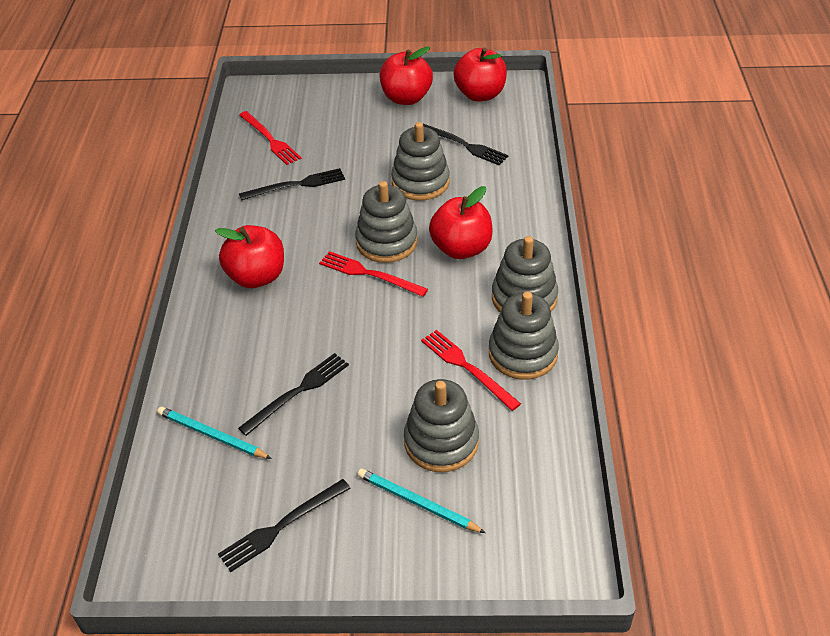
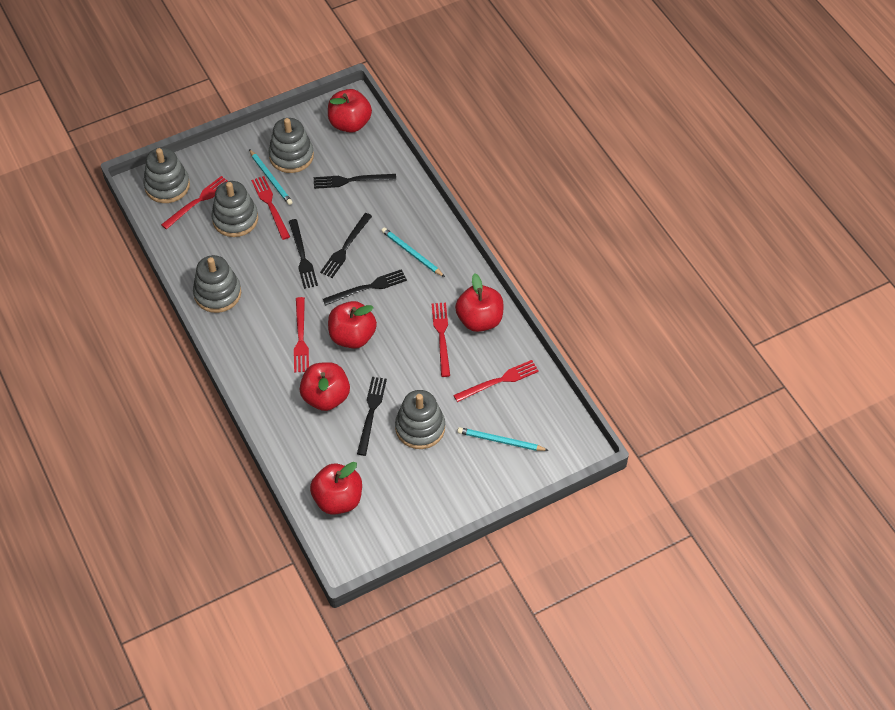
black fork: [218,479,351,572] [238,353,349,436] [239,168,345,201] [423,124,508,165] = 4 -> [289,219,318,289] [314,174,396,189] [320,213,372,278] [323,269,407,306] [357,377,387,456] = 5
red apple: [215,225,284,288] [380,46,433,105] [429,186,493,259] [453,48,507,102] = 4 -> [300,362,350,411] [310,462,362,515] [328,89,372,133] [328,301,377,349] [455,274,504,332] = 5
red fork: [239,111,301,165] [319,251,428,297] [421,330,521,411] = 3 -> [161,176,228,229] [251,176,290,240] [294,297,309,372] [432,303,450,377] [453,360,539,402] = 5
turquoise pencil: [157,407,272,459] [358,469,486,533] = 2 -> [249,149,293,205] [381,227,445,277] [457,427,549,451] = 3

